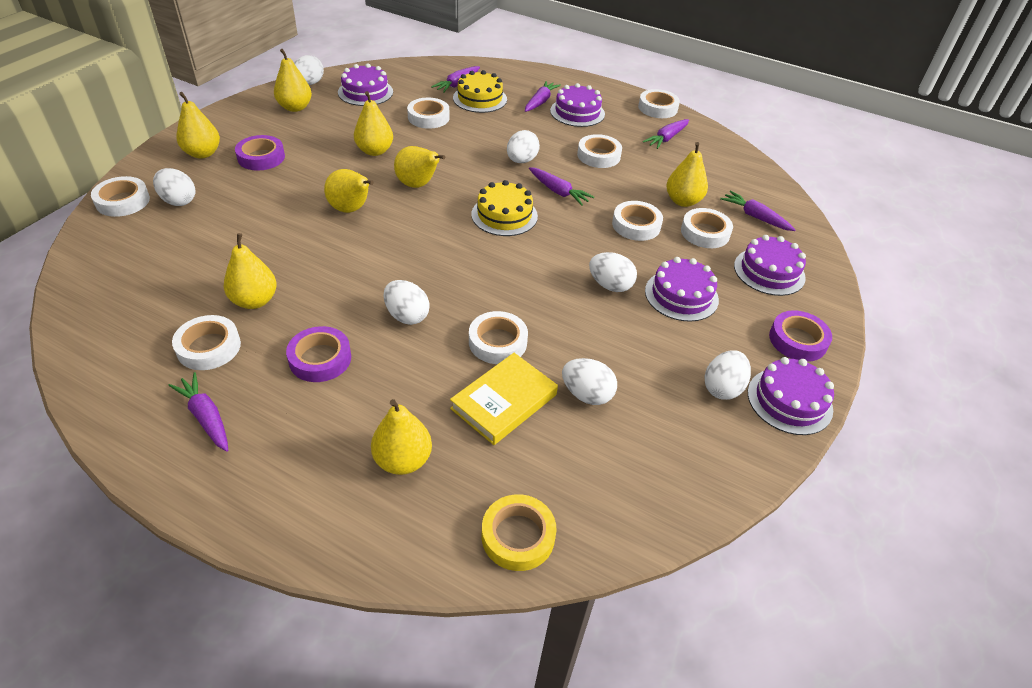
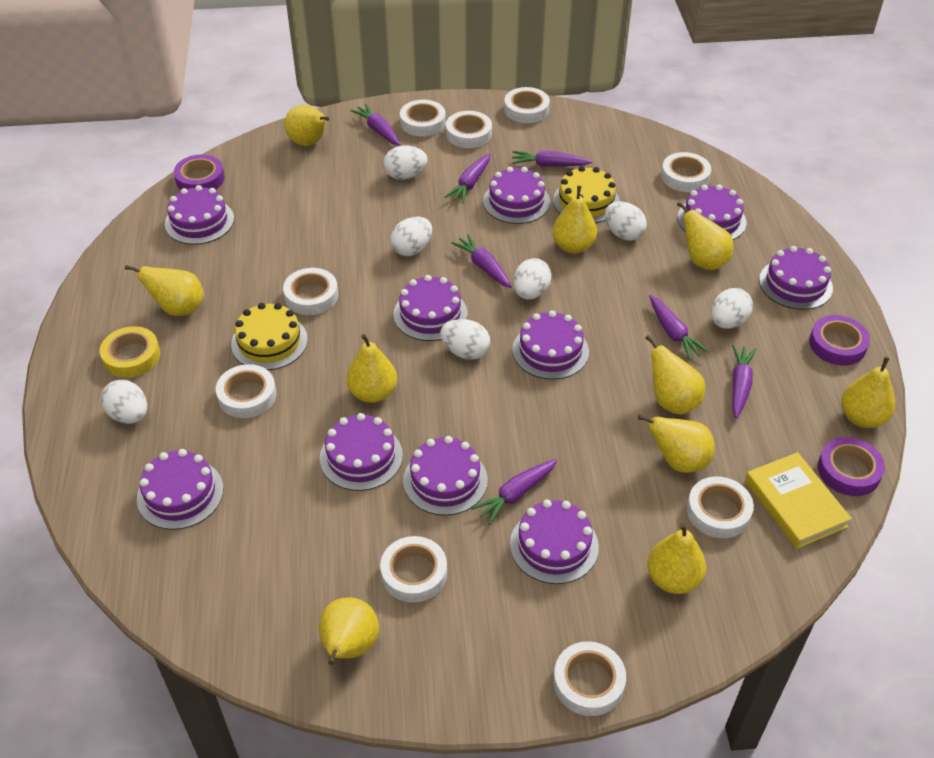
purple cake: [338,63,393,106] [550,83,605,127] [645,257,719,322] [734,235,806,296] [748,357,834,435] = 5 -> [137,449,224,530] [165,185,234,245] [320,413,403,491] [393,275,467,341] [403,436,488,516] [483,167,550,224] [510,499,599,584] [512,310,589,380] [677,184,746,240] [759,246,833,310] = 10
purple carrot: [168,372,228,452] [431,66,480,93] [525,81,561,112] [529,167,594,206] [643,119,689,149] [720,191,795,231] = 6 -> [350,104,400,146] [445,154,490,203] [451,234,512,288] [471,459,558,525] [512,151,592,167] [649,295,709,360] [732,345,757,418] = 7
white tape: [91,176,150,217] [172,315,241,370] [407,98,450,129] [469,311,528,364] [577,134,622,168] [612,201,663,241] [638,89,680,118] [681,208,733,248] = 8 -> [216,364,276,418] [283,268,338,315] [380,536,447,603] [400,100,446,137] [446,111,492,148] [504,87,550,123] [553,641,626,716] [661,152,711,192] [687,477,754,538] = 9
yellow pear: [176,92,220,159] [224,233,277,309] [274,49,312,112] [324,169,374,213] [354,91,393,156] [371,399,432,475] [394,146,445,188] [666,142,708,207] = 8 -> [125,265,204,316] [285,105,329,146] [319,597,379,665] [347,334,397,403] [552,186,597,253] [638,415,715,473] [645,335,705,415] [647,523,706,594] [677,202,733,270] [841,357,895,428] = 10

